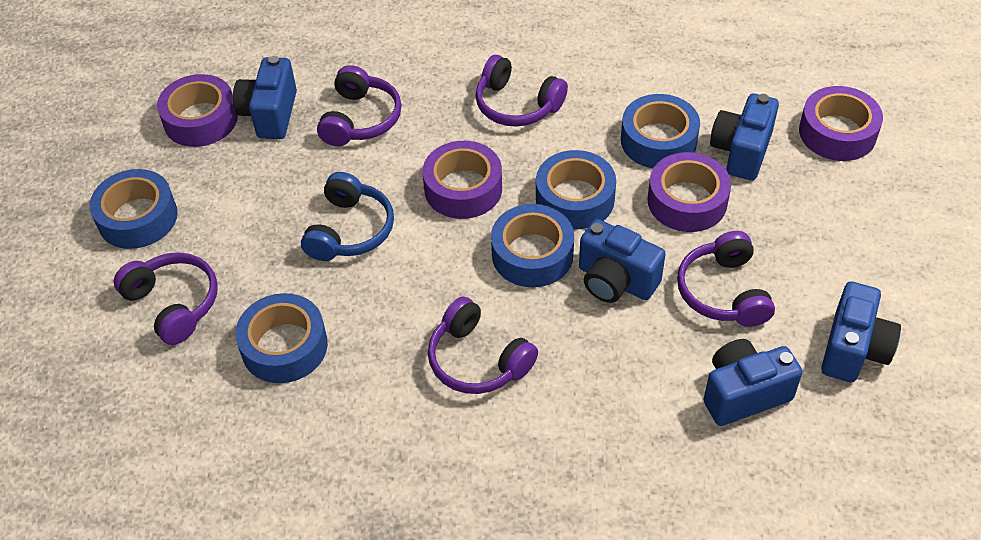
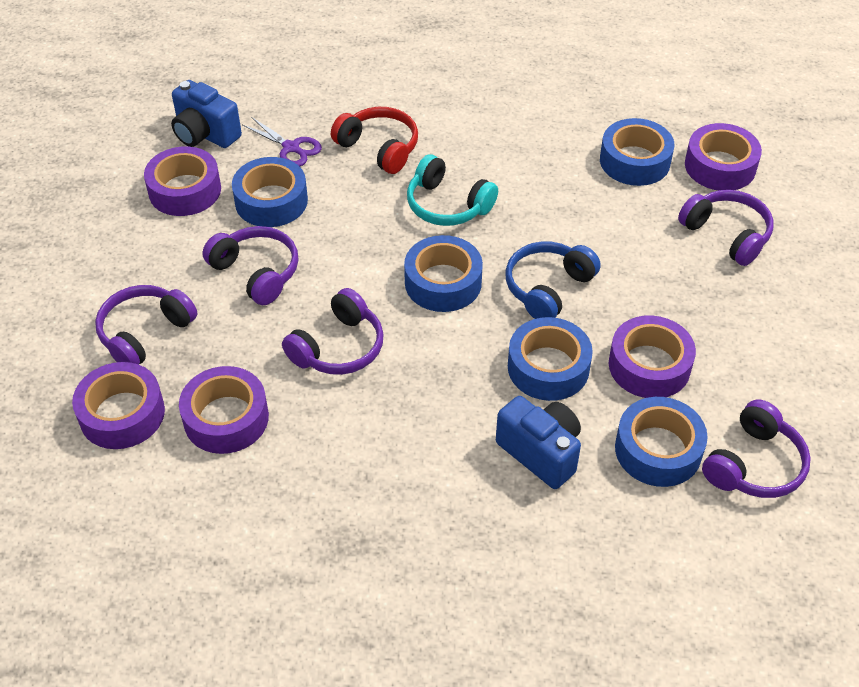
blue camera: [233,56,297,139] [579,219,666,303] [704,339,803,426] [710,93,779,181] [821,281,901,382] = 5 -> [171,80,242,148] [496,396,581,489] = 2
purple scissors: none = 0 -> [242,117,322,167] = 1
purple tape: [157,74,238,147] [422,141,502,219] [648,152,731,232] [799,86,883,161] = 4 -> [72,362,165,449] [144,147,221,216] [179,366,269,454] [609,315,696,398] [685,123,762,190] = 5
red headphones: none = 0 -> [331,107,418,174] = 1
turquoise headphones: none = 0 -> [407,154,498,226] = 1

